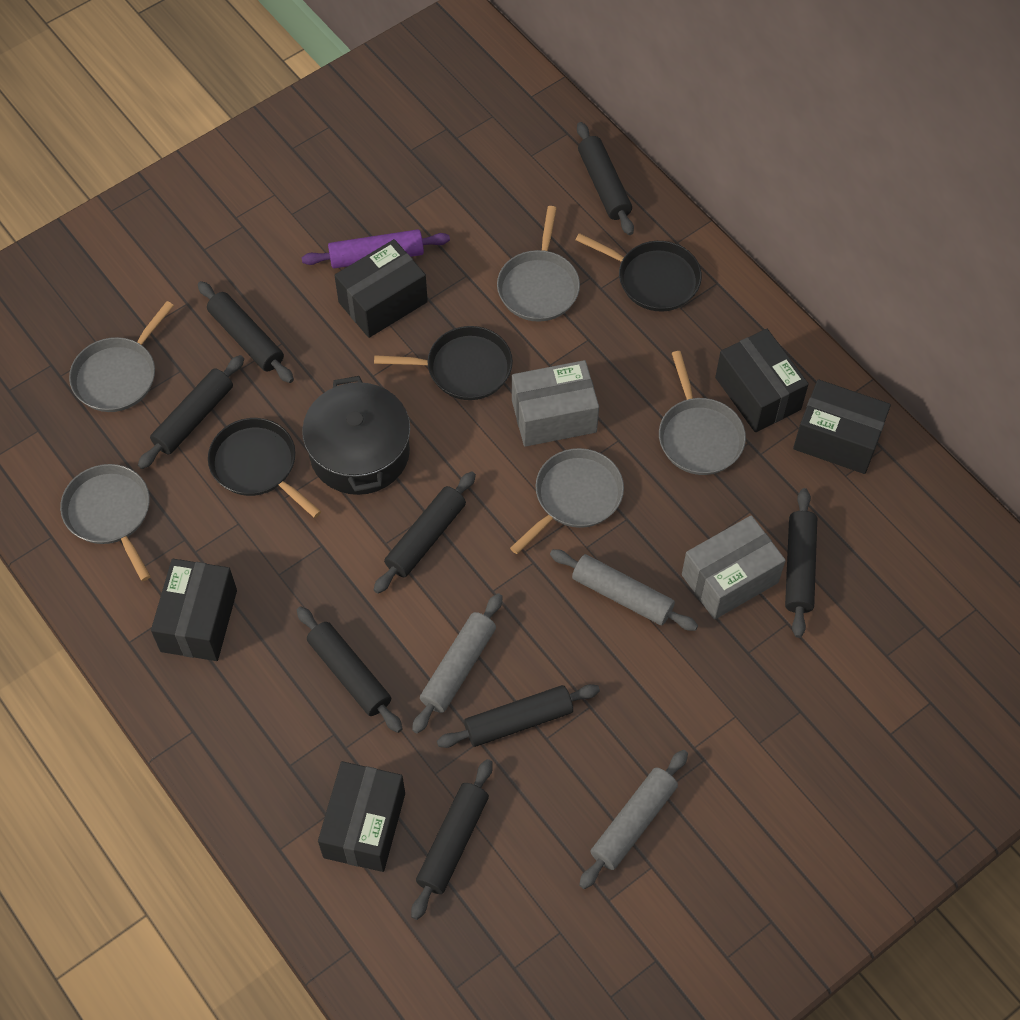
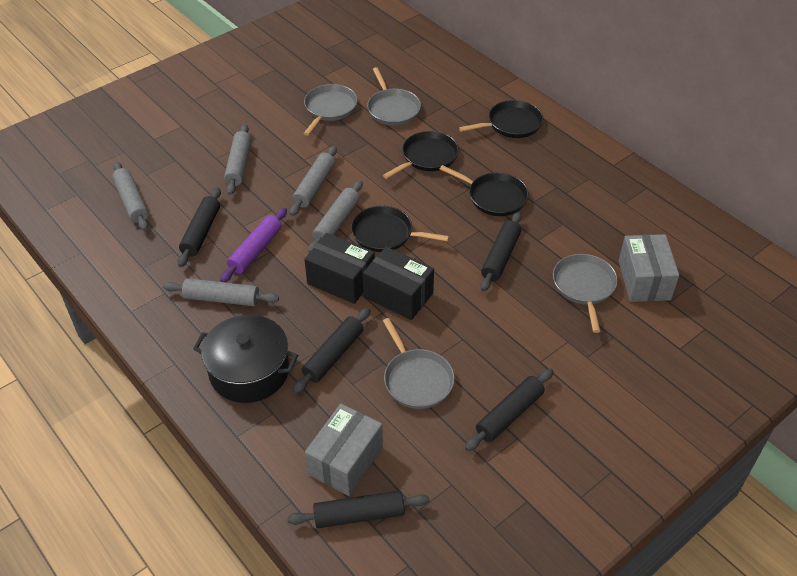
black box: [151,559,237,661] [318,761,405,872] [334,239,428,338] [715,329,809,432] [793,379,891,474] = 5 -> [304,233,375,304] [363,247,434,320] = 2
black pan: [208,418,321,518] [374,326,513,400] [575,233,702,312] = 3 -> [351,206,449,252] [383,131,459,179] [440,165,529,216] [459,100,543,138] = 4
black rolling pin: [138,355,244,469] [198,281,294,383] [297,606,403,733] [374,471,476,594] [411,759,493,920] [437,684,600,748] [577,122,634,235] [785,488,817,638] = 8 -> [178,187,221,267] [287,491,430,528] [293,307,370,394] [465,368,554,451] [480,212,521,291] = 5
grey pan: [60,464,151,581] [69,301,174,412] [497,206,580,322] [510,448,624,554] [659,351,746,475] = 5 -> [303,84,358,136] [367,67,421,126] [383,318,455,409] [553,254,618,333] = 4
grey rolling pin: [412,593,503,733] [550,549,698,631] [579,750,688,889] = 3 -> [112,162,149,231] [163,278,279,306] [224,124,251,195] [290,146,337,216] [308,180,363,253] = 5

